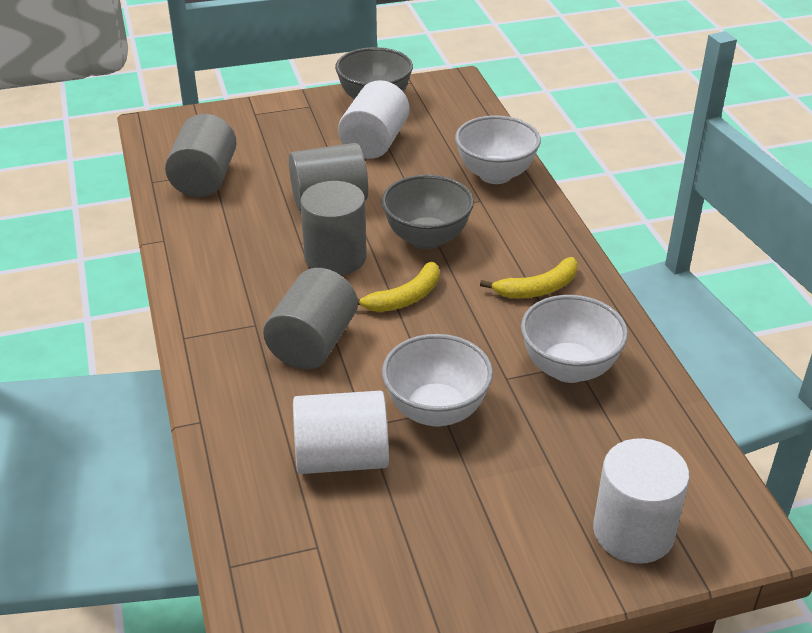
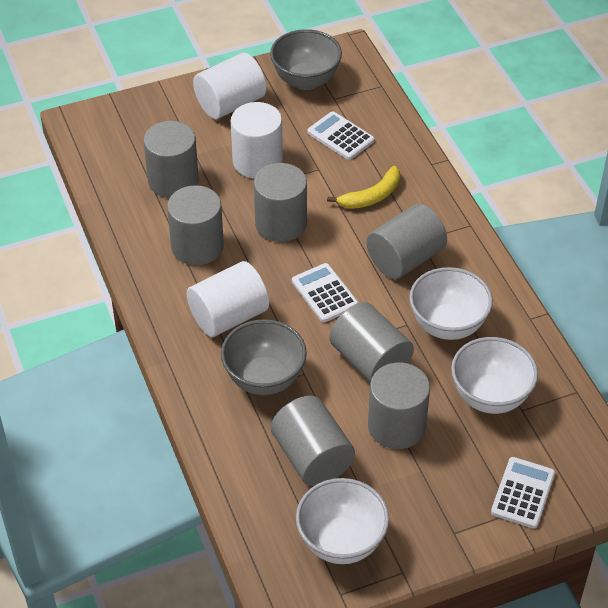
grey cylinder: [165,114,237,197] [263,268,358,370] [289,143,368,211] [300,181,367,275] = 4 -> [144,121,199,198] [167,185,224,265] [254,163,307,242] [271,396,355,486] [329,302,414,382] [366,204,447,279] [368,363,430,449] = 7
white calculator: none = 0 -> [292,263,359,322] [308,111,374,160] [491,457,555,528] = 3
yellow banana: [358,261,439,312] [480,257,578,298] = 2 -> [327,166,400,209] = 1

